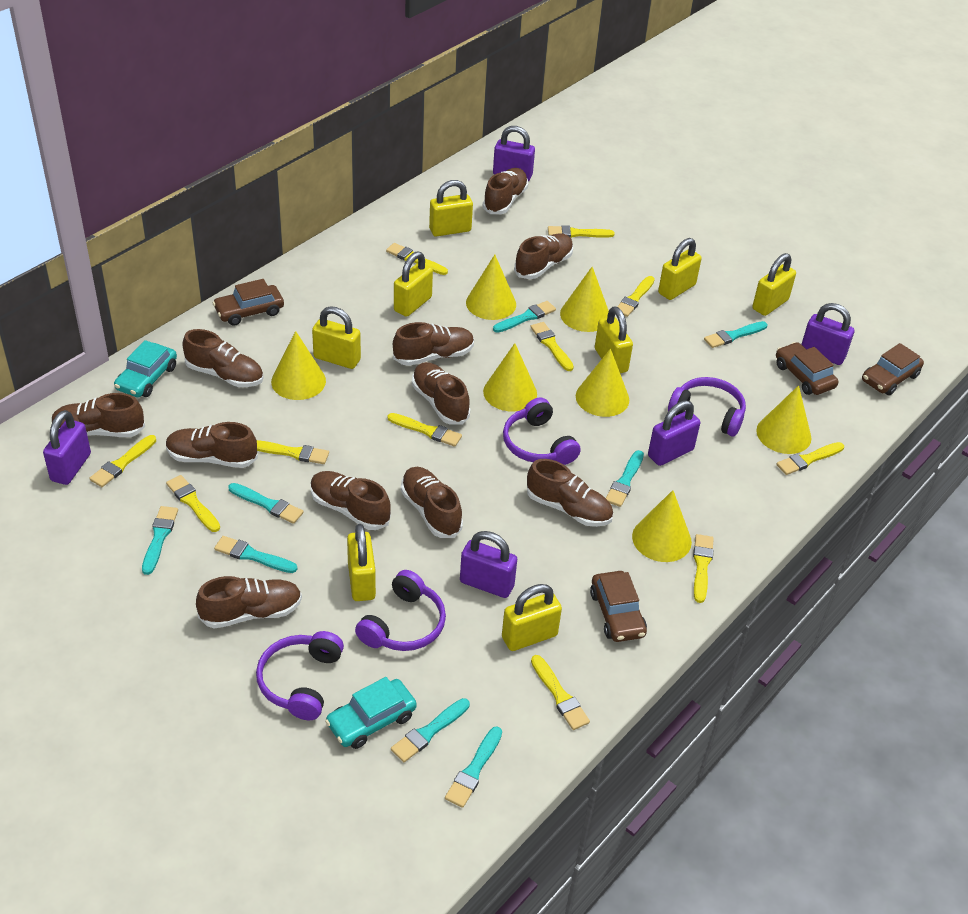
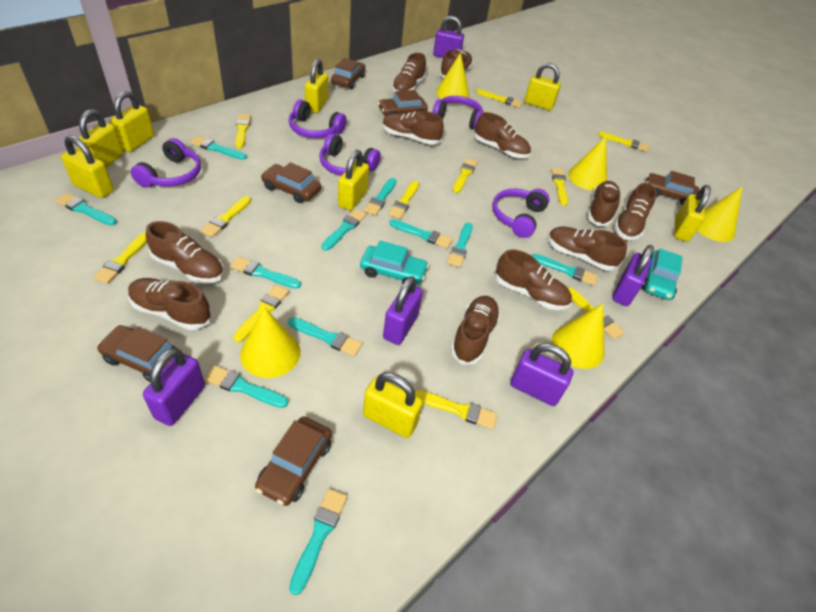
brown car: [213,279,284,326] [590,571,647,642] [776,342,839,395] [862,343,924,396] = 4 -> [97,325,183,382] [255,416,332,506] [261,162,321,203] [331,58,365,89] [378,90,428,116] [646,171,699,205] = 6
purple headphones: [256,631,344,720] [355,570,446,651] [503,398,581,465] [668,377,746,437] = 4 -> [131,138,201,188] [289,100,347,138] [319,133,381,176] [432,96,483,129] [492,189,550,238] = 5
turquoise brush: [142,506,178,575] [214,536,297,573] [228,483,303,524] [391,698,470,762] [445,727,502,808] [493,301,556,333] [606,450,644,507] [704,321,767,348] = 8 -> [55,193,117,225] [190,136,247,160] [205,365,288,408] [230,257,301,289] [288,317,362,356] [289,489,347,596] [322,209,366,251] [364,178,397,216] [389,219,452,248] [447,223,473,267] [532,254,598,286] = 11
yellow cone: [271,331,326,400] [466,255,516,320] [483,343,537,411] [560,267,609,332] [576,348,629,417] [632,490,692,562] [756,385,811,454] = 7 -> [240,307,300,378] [436,52,470,99] [552,304,605,369] [568,136,607,191] [697,186,743,242] = 5

